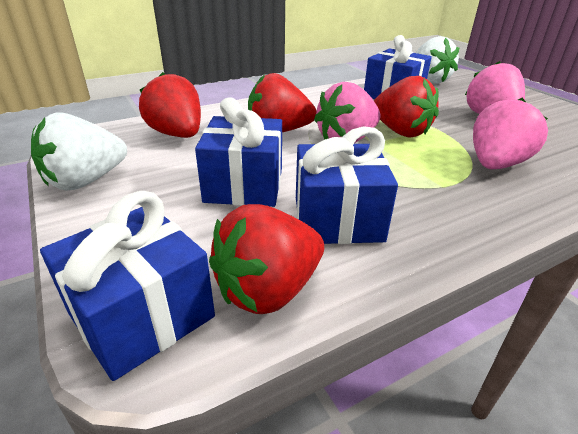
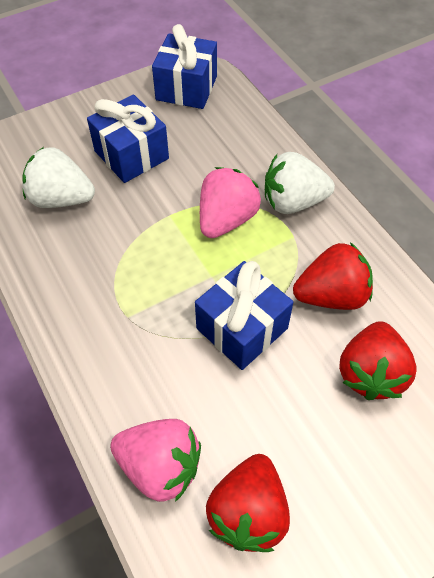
blue gift: [40,191,215,381] [195,97,282,207] [296,126,398,244] [364,35,432,99] = 4 -> [87,94,169,183] [152,24,217,109] [195,261,293,370] = 3
pink strawberry: [314,82,380,143] [465,61,525,114] [473,98,548,169] = 3 -> [110,419,201,502] [200,167,261,238] = 2
red strawberry: [139,72,201,138] [209,204,324,314] [248,73,317,132] [374,76,439,138] = 4 -> [206,454,290,552] [293,242,373,310] [339,321,417,400] = 3

